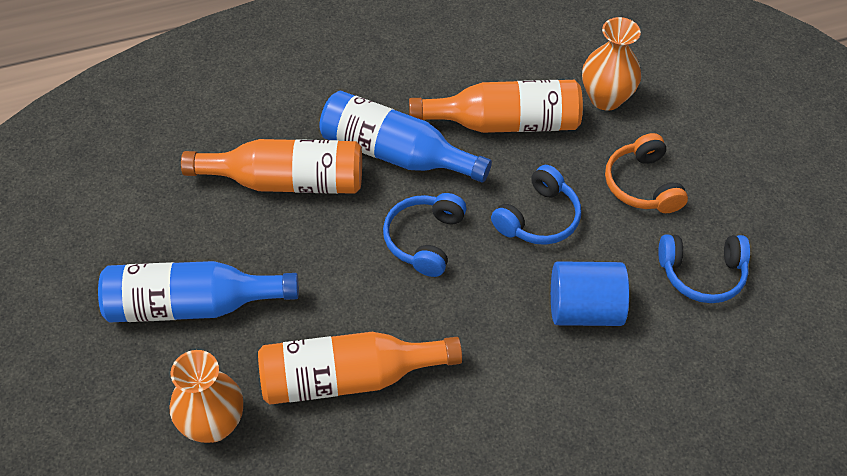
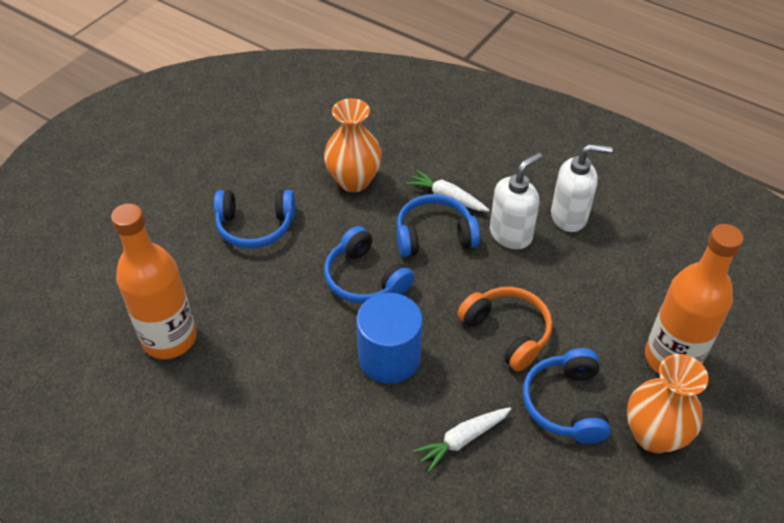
blue bottle: [98,261,299,323] [319,90,492,182] = 2 -> none = 0
blue headphones: [383,193,467,277] [491,165,581,245] [658,235,750,303] = 3 -> [214,190,295,248] [324,226,414,304] [396,194,480,257] [523,348,610,444] = 4
orange bottle: [181,139,362,194] [258,332,462,405] [409,80,583,133] = 3 -> [111,203,197,359] [645,224,744,373] = 2
white carrot: none = 0 -> [406,170,489,212] [413,407,511,472] = 2
white soap dispenser: none = 0 -> [490,152,542,249] [551,144,613,232] = 2

